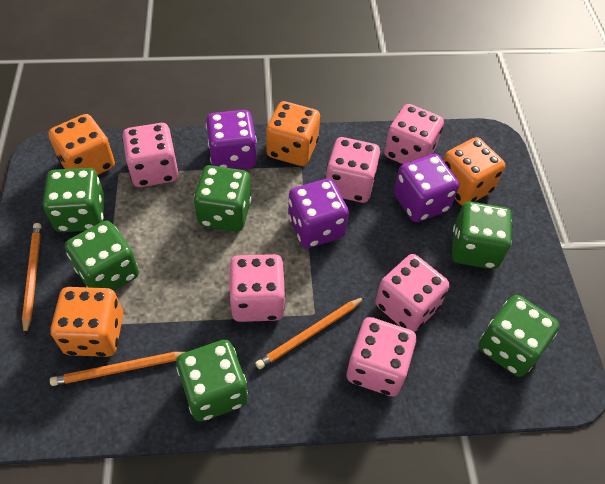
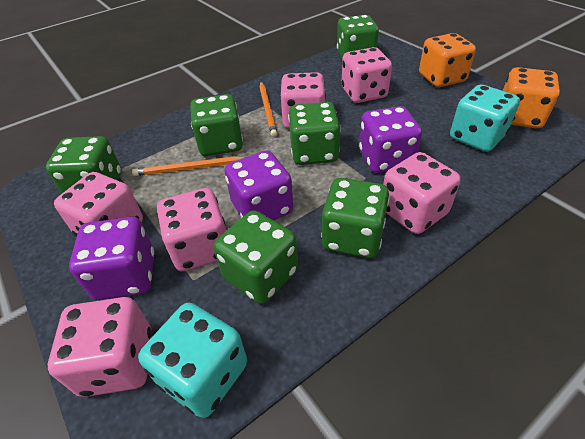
orange dice: [48,114,115,175] [51,287,123,357] [266,101,320,166] [443,137,505,206] = 4 -> [419,33,476,87] [503,67,560,128] = 2
orange pencil: [22,223,41,336] [50,352,185,386] [255,297,365,369] = 3 -> [132,156,245,176] [260,82,277,137] = 2
turquoise dice: none = 0 -> [138,303,247,418] [450,85,520,152] = 2

